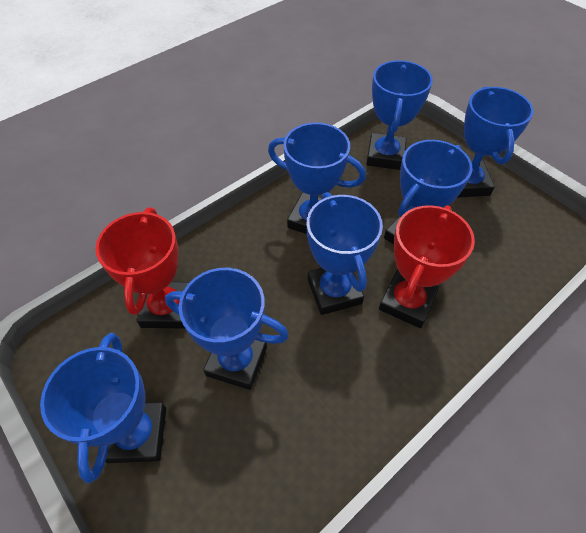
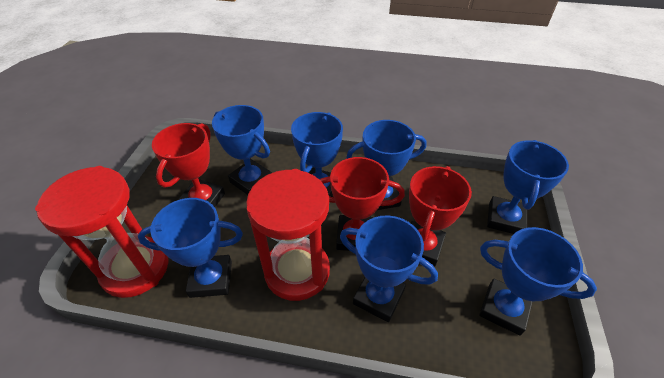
red hourglass: none = 0 -> [35,166,169,298] [246,169,330,301] = 2
red trophy: [95,208,189,328] [379,205,475,328] = 2 -> [152,123,225,207] [319,157,405,251] [409,166,472,267] = 3

